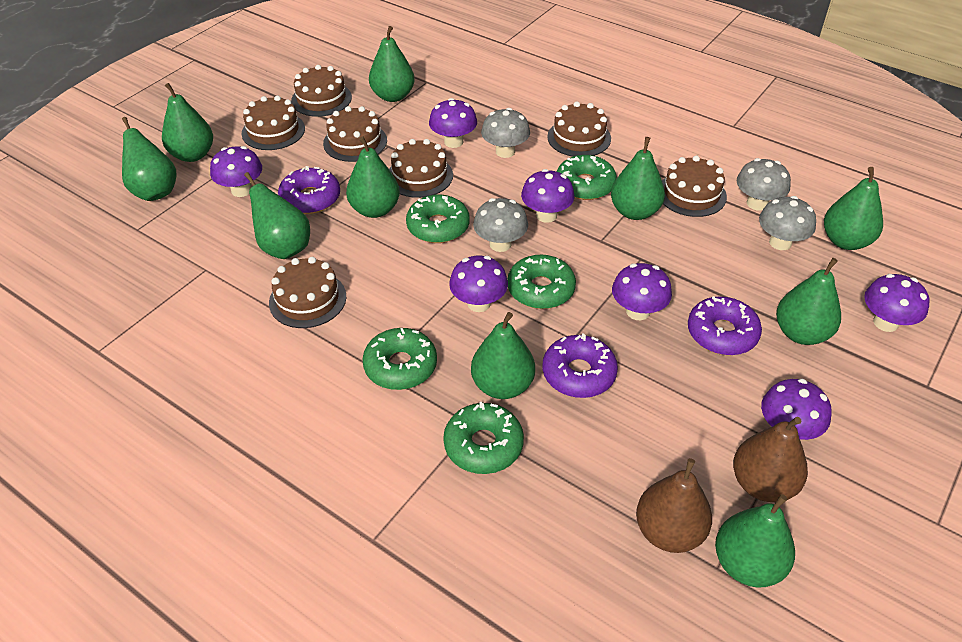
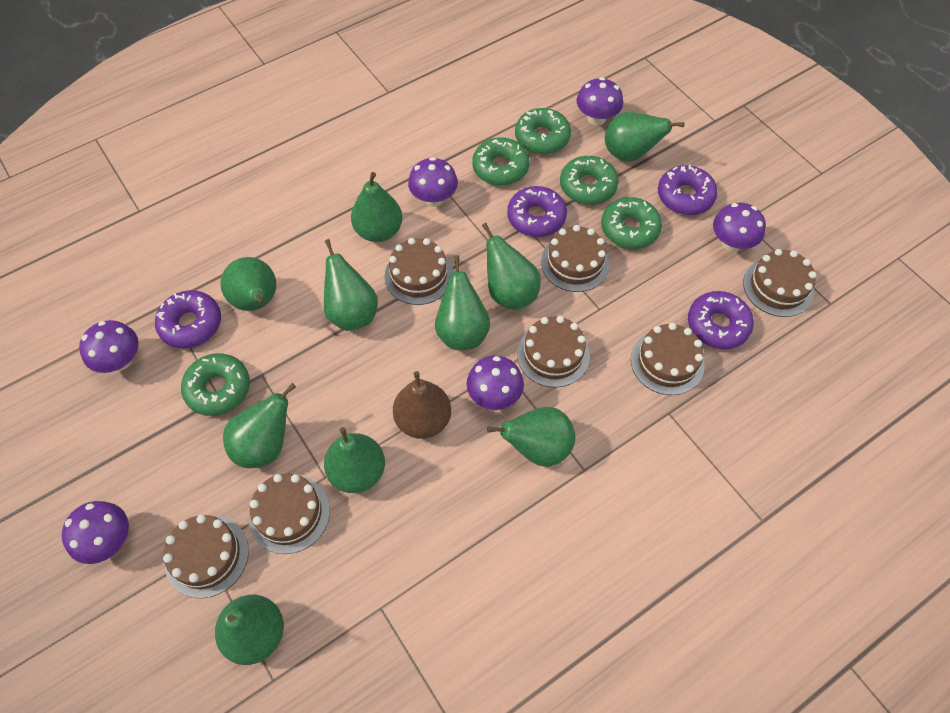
brown pear: [636,458,712,553] [733,417,808,502] = 2 -> [393,371,451,439] = 1
grey mushroom: [473,198,528,252] [481,108,530,158] [737,158,791,211] [759,196,816,250] = 4 -> none = 0
purple donut: [278,166,340,214] [542,333,618,398] [688,296,762,355] = 3 -> [155,290,221,348] [507,186,567,237] [658,165,718,215] [688,291,754,349] = 4
purple mushroom: [210,146,262,197] [429,98,477,148] [449,256,508,312] [521,169,574,223] [612,263,672,320] [761,379,831,440] [864,274,930,332] = 7 -> [62,501,129,564] [79,320,139,373] [408,157,458,206] [467,356,524,410] [576,77,623,126] [713,203,766,251] = 6

